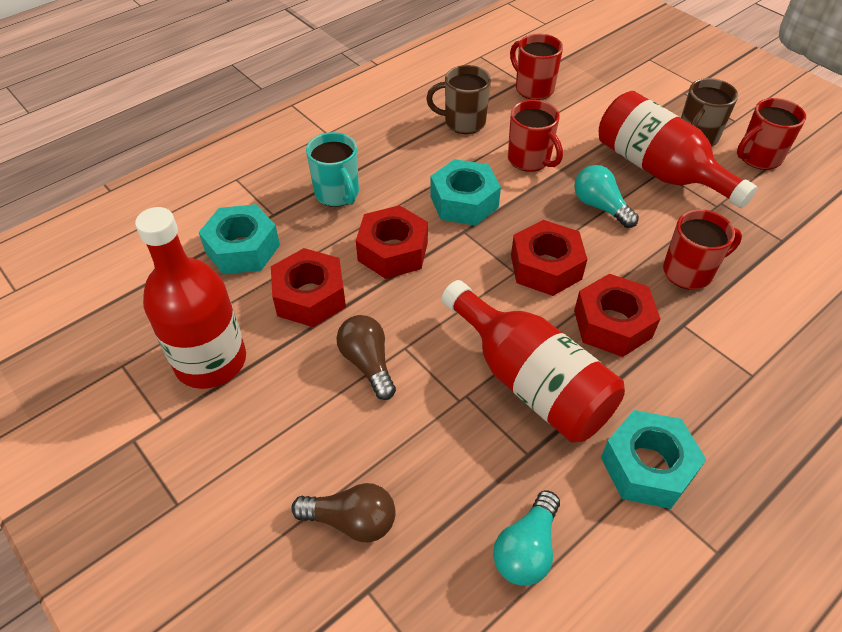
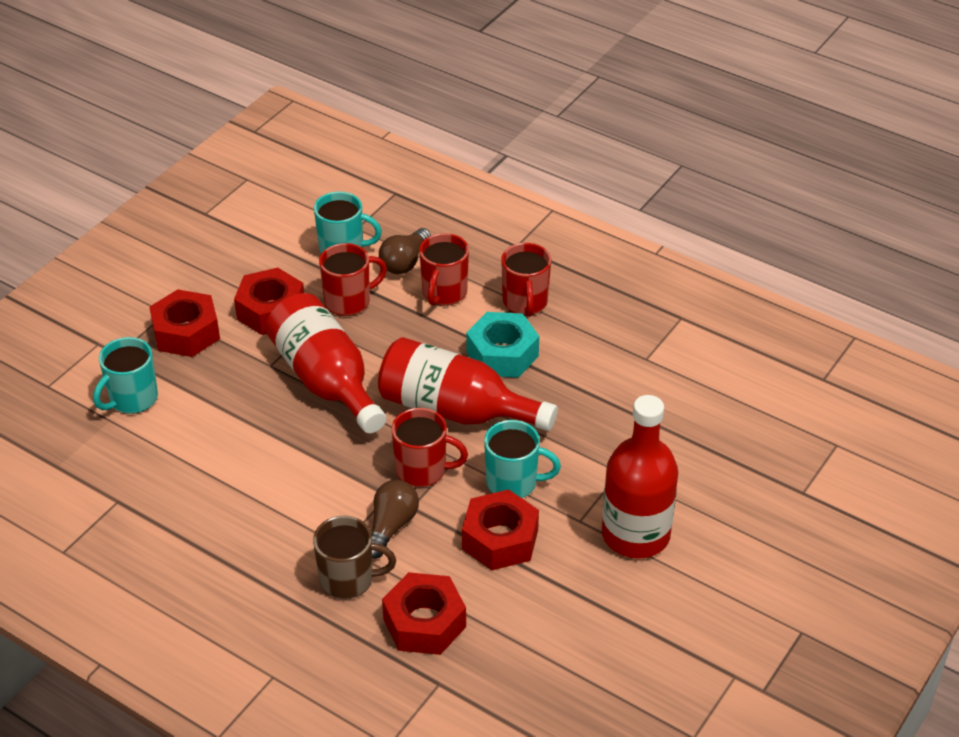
brown mug: [426,65,491,134] [681,78,738,147] = 2 -> [313,516,396,600] = 1
turquoise light bulb: [493,490,560,586] [574,165,639,228] = 2 -> none = 0
turquoise mug: [306,132,359,207] = 1 -> [93,337,158,414] [314,192,382,254] [484,420,561,498] = 3
turquoise nut: [199,204,280,275] [430,159,501,226] [601,410,706,509] = 3 -> [466,312,539,378] = 1

